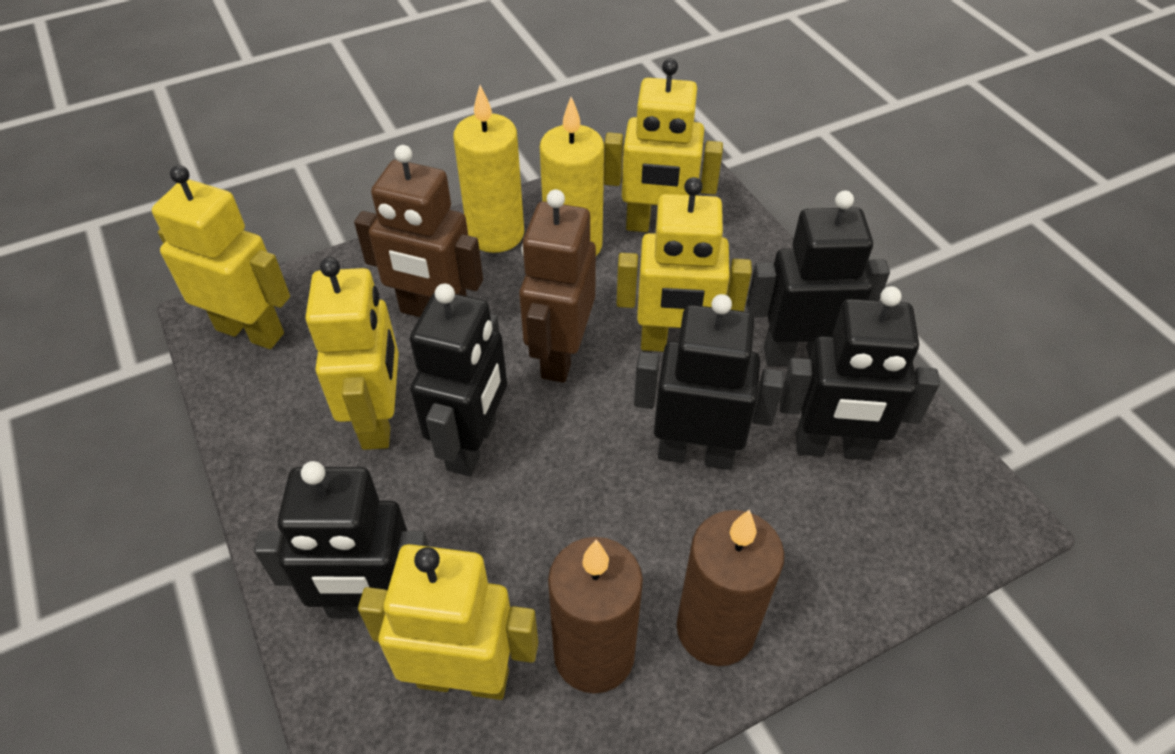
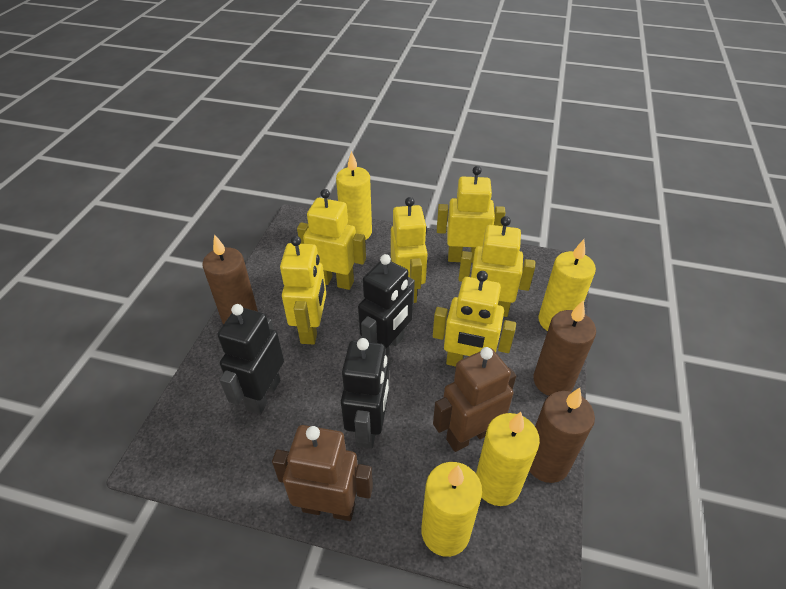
black robot: [254,461,429,618] [410,283,507,476] [634,294,784,470] [747,190,890,366] [779,286,940,460] = 5 -> [218,304,284,415] [341,338,389,449] [358,254,415,356] = 3
brown candle: [548,537,643,693] [677,509,784,666] = 2 -> [202,234,258,324] [529,388,595,483] [533,301,596,396] = 3
yellow candle: [453,85,524,253] [540,97,604,256] = 2 -> [336,151,372,240] [421,462,482,557] [476,412,540,506] [538,239,596,331] = 4
yellow robot: [152,165,290,349] [305,257,399,450] [358,544,538,700] [604,58,723,232] [617,177,752,352] = 5 -> [280,236,326,345] [297,189,366,290] [391,197,428,303] [433,271,516,367] [437,166,506,263] [458,216,535,317] = 6

